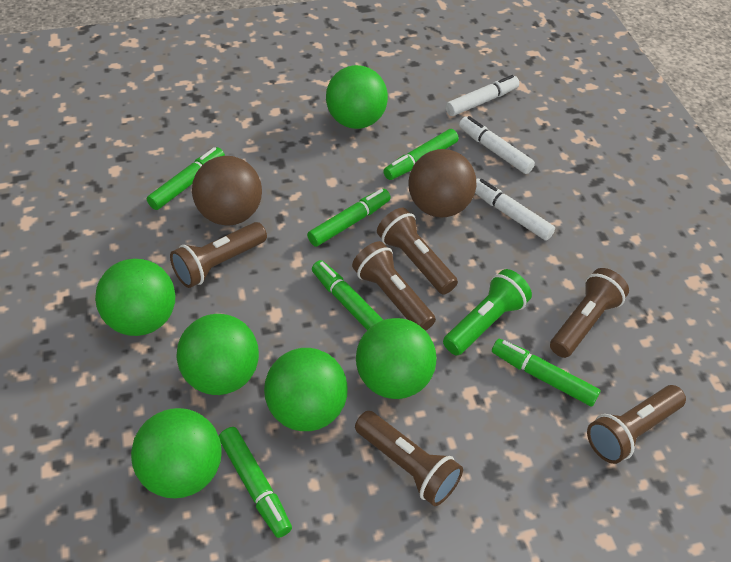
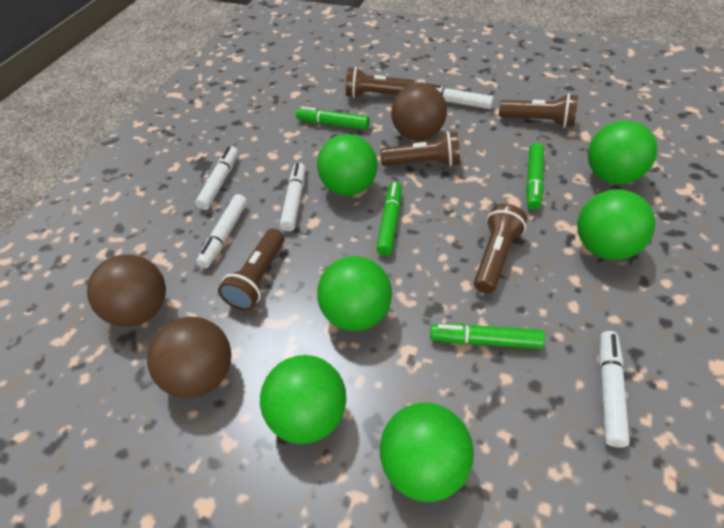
brown ball: [192,156,262,226] [408,149,477,218] = 2 -> [87,254,166,326] [147,317,231,398] [391,83,447,141] = 3
brown flashlight: [170,222,267,288] [352,241,436,331] [355,411,463,506] [377,208,458,295] [550,268,629,358] [587,385,686,464] = 6 -> [218,228,285,311] [346,67,414,98] [380,131,460,167] [474,204,527,293] [499,94,578,128] = 5
green flashlight: [443,269,532,355] = 1 -> none = 0
green marker: [147,147,225,210] [219,427,292,538] [307,189,391,247] [312,260,383,330] [383,129,459,180] [492,339,601,406] = 6 -> [296,106,370,130] [376,182,402,256] [430,324,545,349] [526,143,544,210] = 4
white marker: [446,75,519,116] [459,116,535,174] [475,178,555,241] = 3 -> [195,147,238,210] [196,194,247,268] [280,163,306,231] [426,83,494,109] [599,331,630,448] = 5

